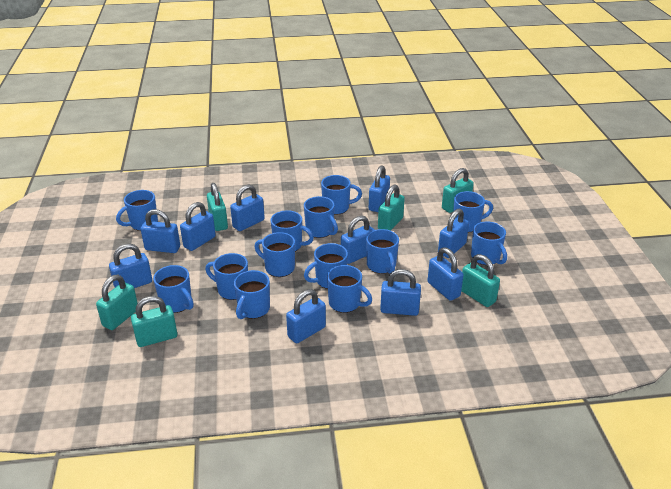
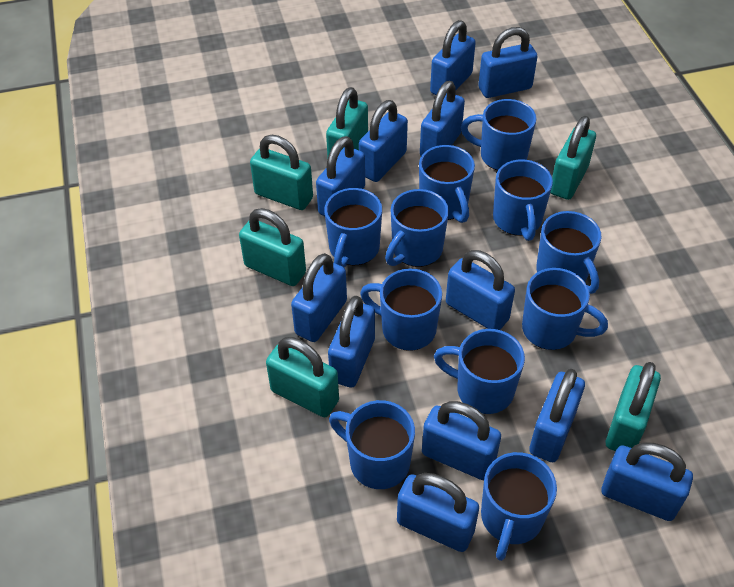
blue mug: [116,190,158,231] [153,265,194,313] [205,253,248,300] [234,270,270,319] [254,232,295,277] [270,210,314,252] [304,196,338,238] [304,243,348,289] [321,175,362,215] [327,265,372,313] [366,229,399,274] [453,191,493,232] [471,221,507,265] = 13 -> [324,188,382,268] [329,400,415,489] [360,268,442,351] [385,189,449,267] [419,145,475,223] [434,329,525,414] [461,99,537,171] [481,452,557,561] [493,160,553,241] [522,268,608,350] [536,211,601,294] = 11
blue padlock: [109,244,152,288] [141,209,180,253] [180,202,216,251] [230,185,265,231] [286,289,326,344] [341,216,375,264] [369,165,390,212] [380,269,421,316] [427,247,463,301] [438,209,469,258] = 10 -> [291,253,347,342] [316,136,365,216] [328,296,375,387] [359,100,408,182] [397,473,479,552] [420,81,465,156] [422,401,501,480] [430,20,476,95] [446,250,515,330] [478,27,538,98] [529,369,585,462] [601,442,693,521] = 12

